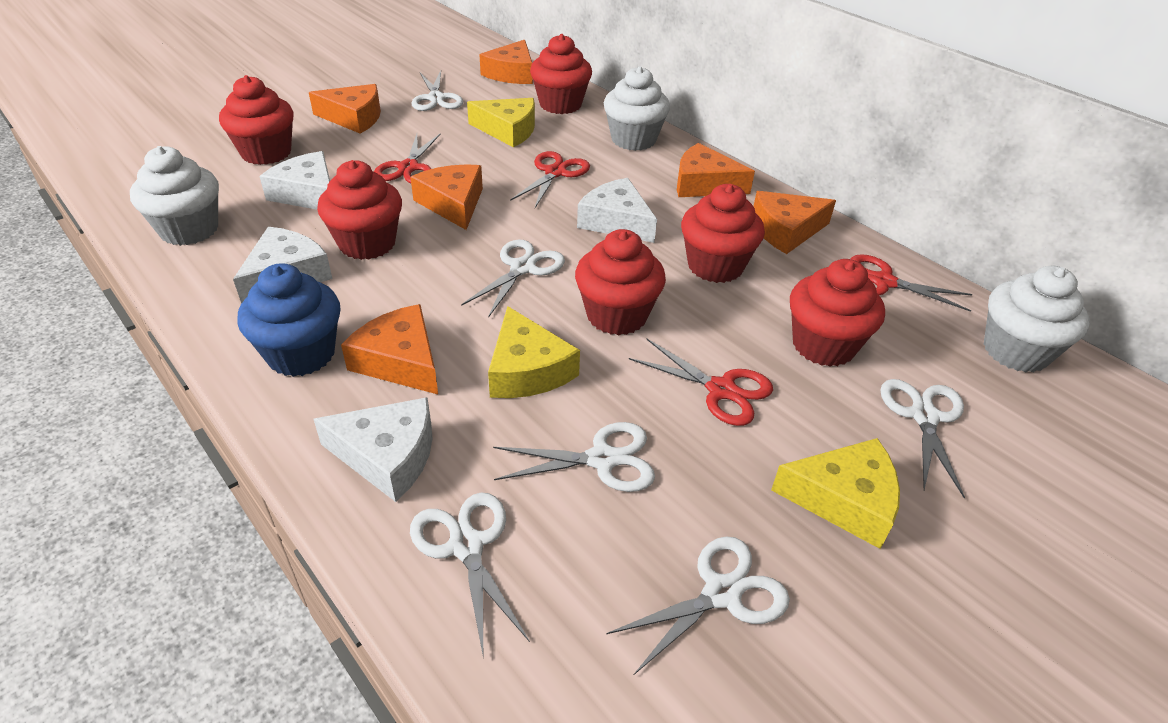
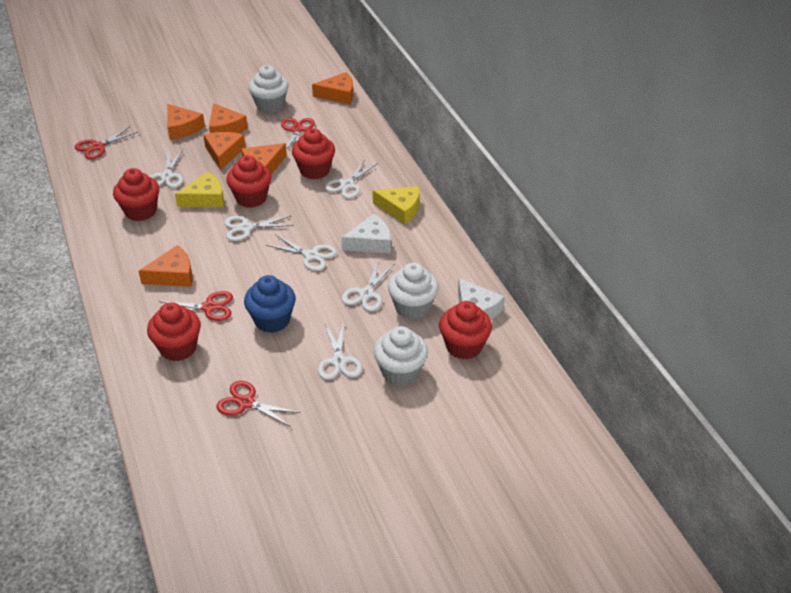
red cupcake: [219,75,294,165] [317,160,402,260] [530,34,592,114] [575,229,666,335] [681,184,765,283] [790,259,885,367] = 6 -> [113,168,159,221] [147,302,201,361] [226,155,272,208] [292,128,335,179] [439,301,492,359] = 5
white cheese: [233,227,332,304] [259,151,330,210] [314,397,433,502] [577,178,657,243] = 4 -> [341,214,391,254] [458,278,505,320] = 2
yellow cheese: [467,98,535,147] [488,306,580,398] [771,438,900,549] = 3 -> [175,171,224,208] [373,186,420,224] = 2

